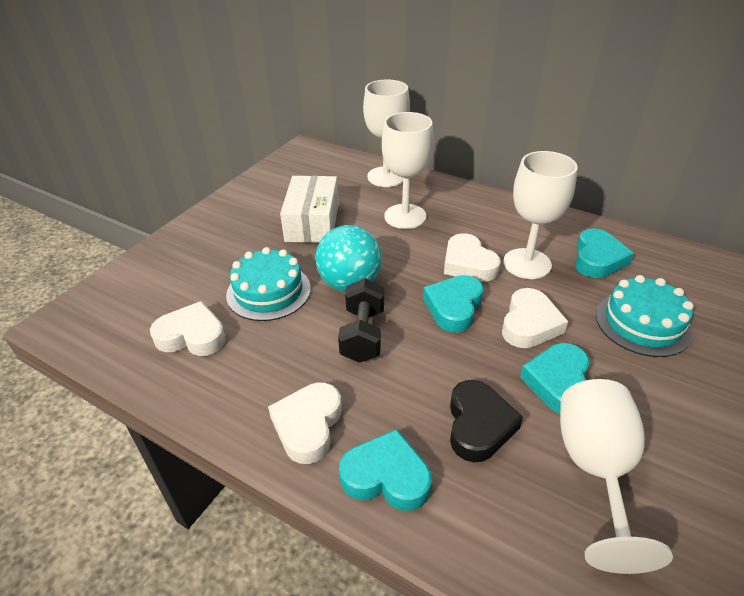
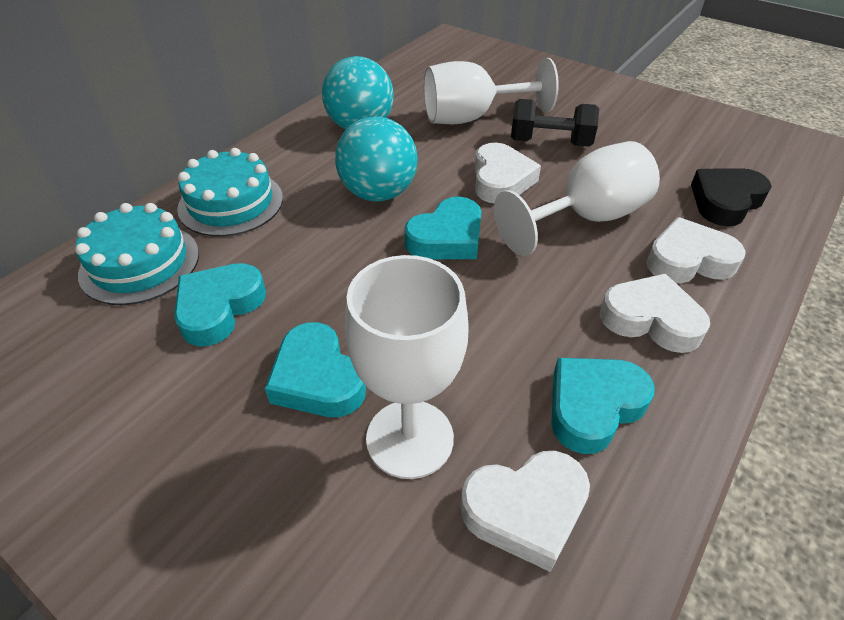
turquoise ball: [315,225,382,292] = 1 -> [322,56,394,130] [335,117,418,202] = 2
white box: [280,176,339,243] = 1 -> none = 0
white goblet: [363,79,410,187] [382,112,434,229] [503,151,578,279] [560,379,673,574] = 4 -> [345,255,468,479] [424,58,559,124] [494,141,660,256] = 3

